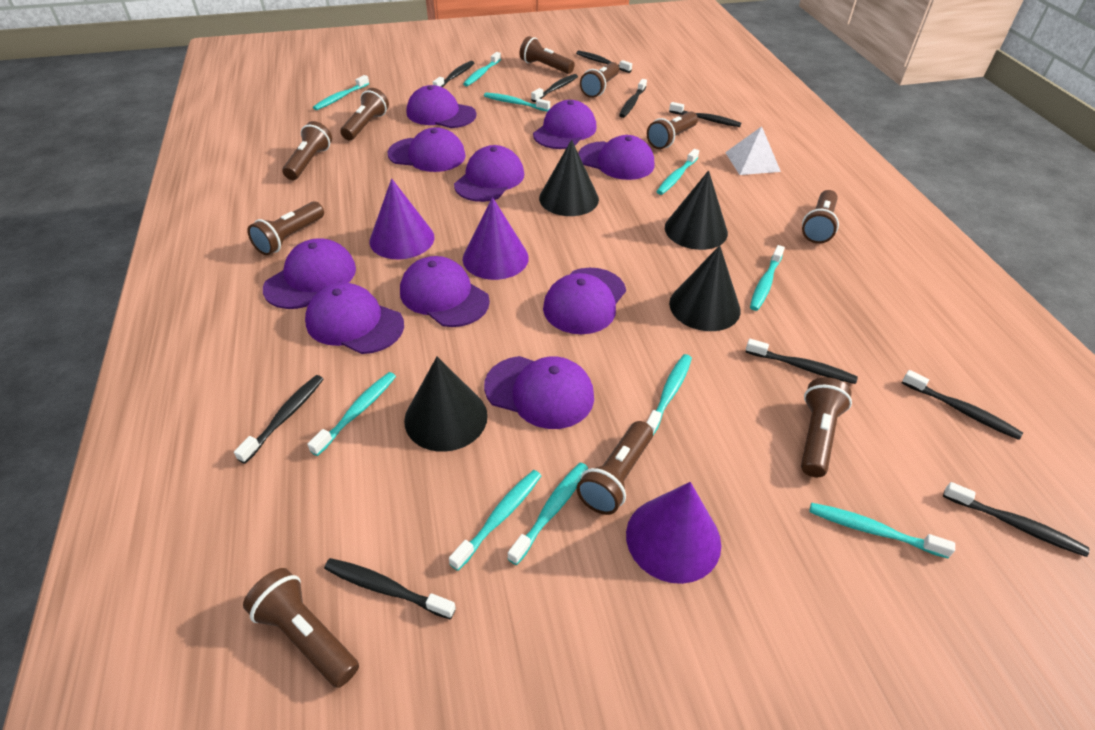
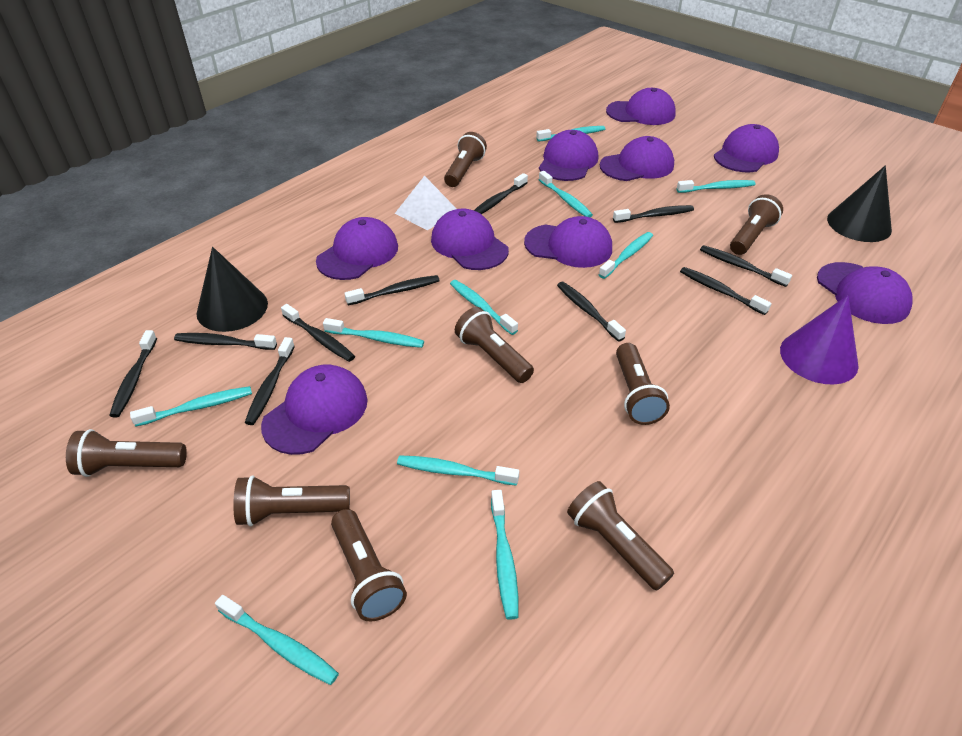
black cone: [404,357,488,452] [539,140,599,216] [665,170,728,250] [669,245,741,331] = 4 -> [197,247,268,332] [827,165,892,242] = 2
brown flashlight: [243,568,359,688] [247,201,324,255] [282,121,332,180] [340,88,389,140] [520,36,575,74] [577,421,653,515] [580,62,619,98] [647,111,698,149] [801,377,852,477] [802,190,839,243] = 10 -> [66,429,187,477] [233,475,350,526] [331,509,407,622] [444,132,487,187] [455,307,534,383] [567,481,674,591] [616,343,670,425] [730,194,783,255] = 8
purple cap: [263,239,356,309] [305,283,404,354] [388,127,466,172] [400,256,490,327] [407,85,477,128] [454,145,524,202] [484,356,594,429] [533,100,597,149] [543,268,626,334] [578,135,654,180] = 10 -> [261,365,367,455] [316,217,398,280] [431,209,509,270] [524,216,612,268] [539,130,598,181] [600,136,674,181] [606,88,676,125] [714,124,779,172] [817,262,913,324] = 9
purple cone: [370,178,434,259] [462,197,529,280] [626,482,721,584] = 3 -> [780,295,859,384] = 1

